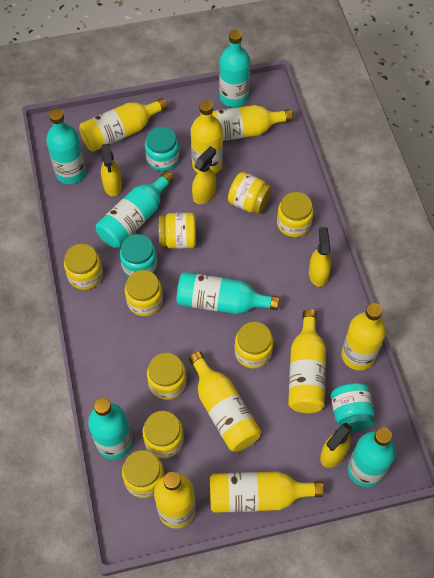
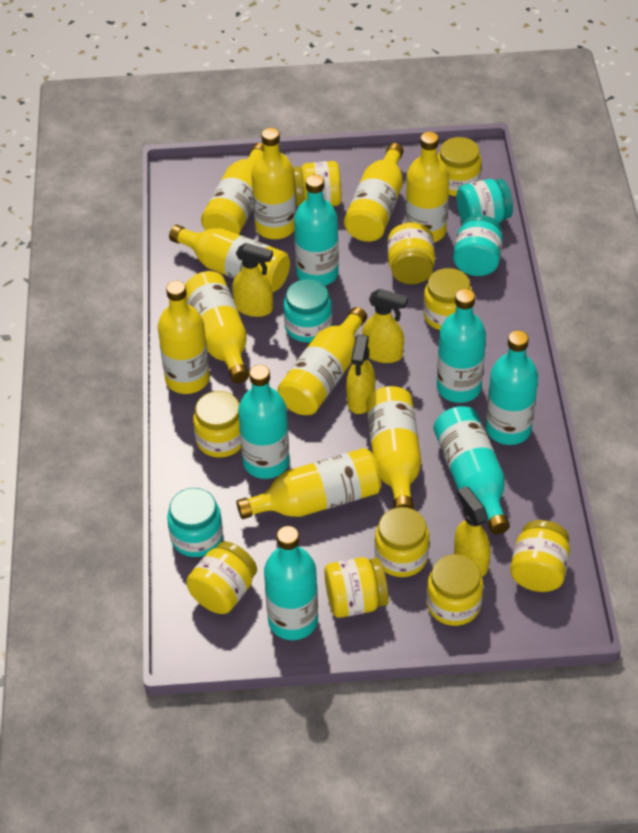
turquoise jar: [120,234,157,277] [145,127,179,171] [331,383,374,432] = 3 -> [167,488,223,557] [283,279,332,342] [453,215,503,276] [457,179,513,223] = 4
yellow bottle: [79,98,168,152] [154,471,196,529] [189,351,261,452] [191,100,223,174] [210,471,324,513] [212,105,293,141] [288,309,326,413] [341,303,386,370] = 8 -> [158,281,210,394] [169,225,290,292] [185,271,249,383] [201,143,264,235] [236,448,381,519] [251,128,296,239] [278,307,367,415] [344,143,404,242] [366,386,421,509] [405,132,449,242] = 10
yellow jar: [64,244,103,290] [122,450,164,498] [125,270,163,316] [143,411,184,458] [147,353,187,400] [159,212,196,249] [228,172,272,214] [234,322,273,369] [277,192,314,237] = 9 -> [186,541,257,614] [193,391,241,458] [293,161,342,206] [324,557,389,618] [375,507,429,577] [387,223,435,284] [423,268,472,330] [427,554,483,626] [437,137,482,196] [510,520,570,592] = 10

